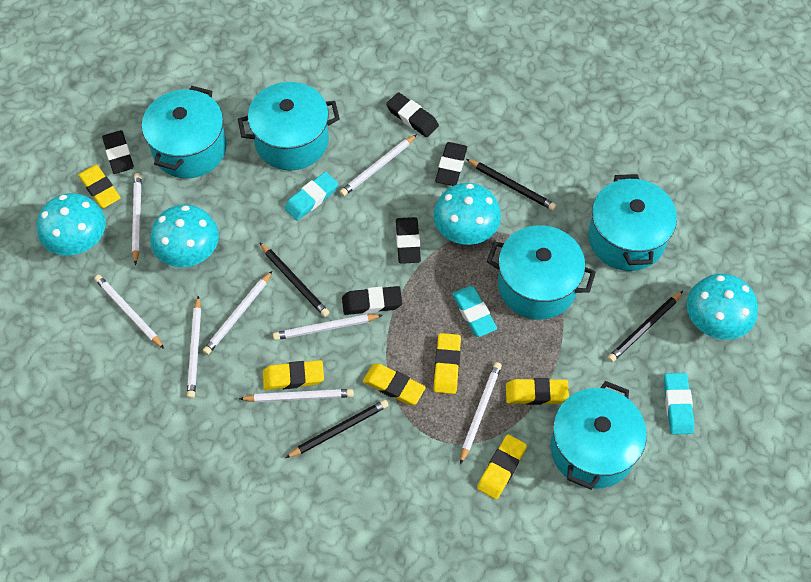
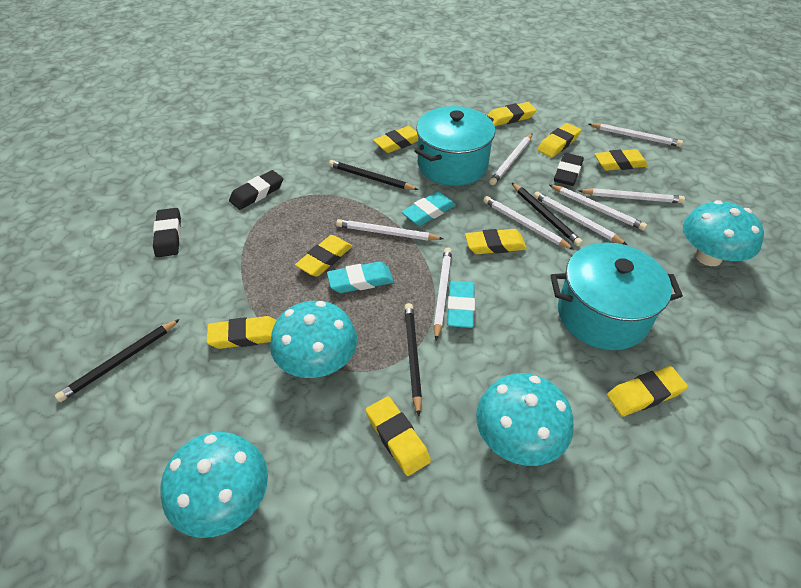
black eraser: [102,130,134,174] [342,286,402,315] [386,92,439,137] [396,217,421,264] [435,142,467,186] = 5 -> [153,208,181,257] [229,170,283,210] [554,153,584,186] = 3
turquoise pot: [142,86,227,178] [238,82,340,170] [487,225,596,320] [550,381,647,490] [588,174,677,271] = 5 -> [414,106,495,186] [550,242,683,350] = 2
yellow eraser: [78,165,121,208] [263,360,324,390] [363,364,426,405] [433,333,461,394] [477,434,527,499] [506,378,569,405] = 6 -> [207,316,277,349] [295,235,352,277] [366,396,431,476] [373,126,418,153] [465,229,527,254] [487,102,536,126] [537,123,581,158] [595,149,648,171] [607,366,688,416] = 9

